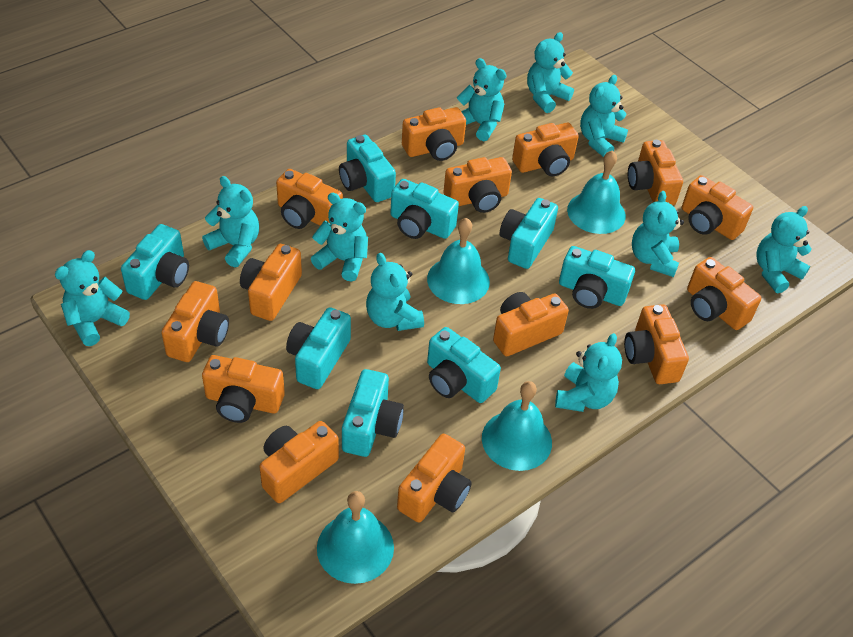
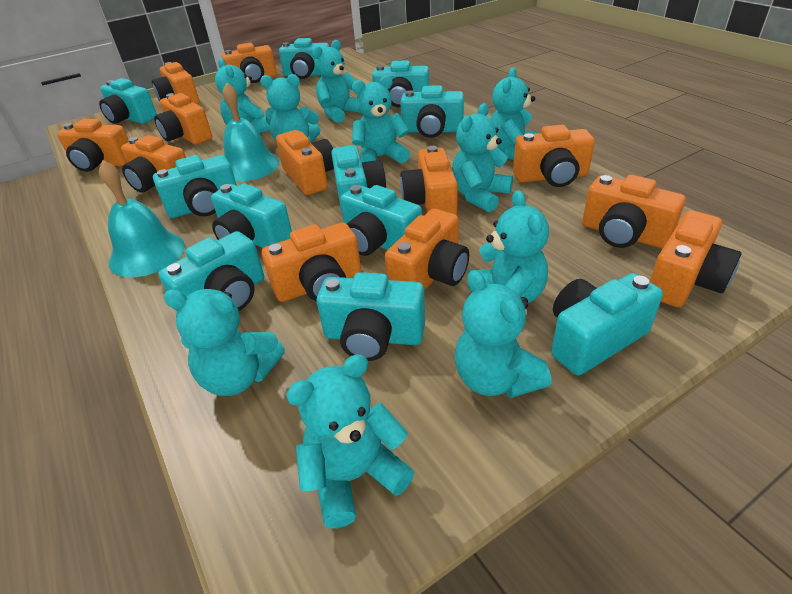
orange camera: [161,281,229,362] [202,355,285,423] [240,244,302,321] [259,421,339,503] [276,169,343,229] [397,434,472,523] [402,107,466,161] [444,157,512,213] [493,292,569,356] [512,123,579,176] [624,304,689,384] [628,140,683,206] [682,175,753,240] [687,257,761,330] = 14 -> [57,119,129,172] [121,135,186,193] [152,62,200,105] [154,93,212,145] [222,43,277,83] [262,223,361,302] [276,130,334,195] [385,209,469,291] [400,146,458,215] [513,125,595,187] [582,175,686,248] [649,210,741,307] = 12
turquoise bell: [317,491,394,584] [427,218,490,304] [482,381,552,471] [567,150,626,234] = 4 -> [99,160,185,277] [222,82,279,181] = 2
turquoise camera: [121,224,189,300] [286,307,351,389] [339,135,396,202] [342,369,404,457] [390,179,459,239] [427,327,501,403] [500,198,558,269] [559,246,635,309] = 8 -> [99,78,157,124] [153,155,237,218] [158,231,264,311] [211,184,292,248] [279,38,329,79] [317,272,425,361] [331,145,386,213] [340,185,422,256] [372,60,429,107] [400,85,464,138] [551,273,663,375] = 11

